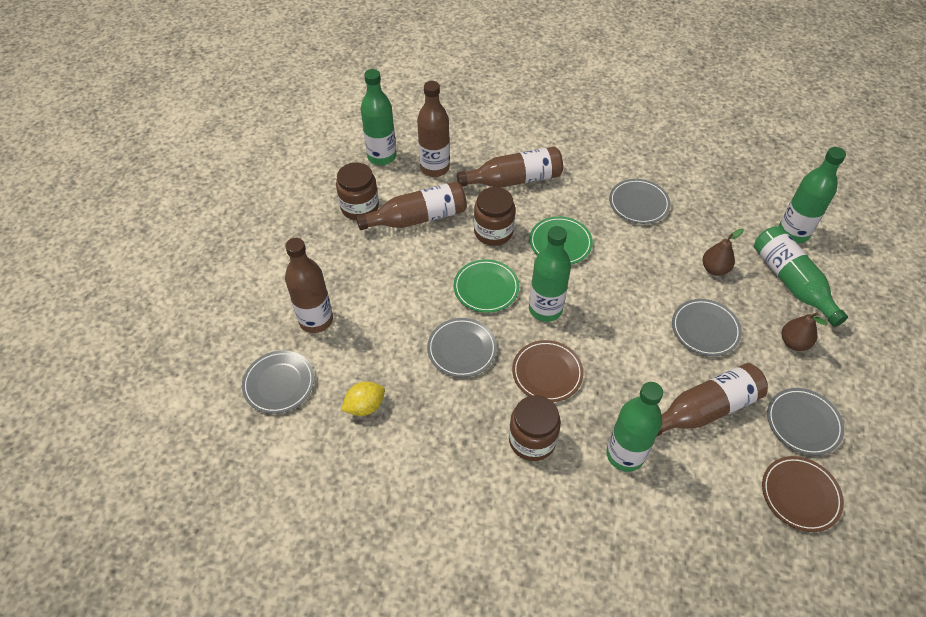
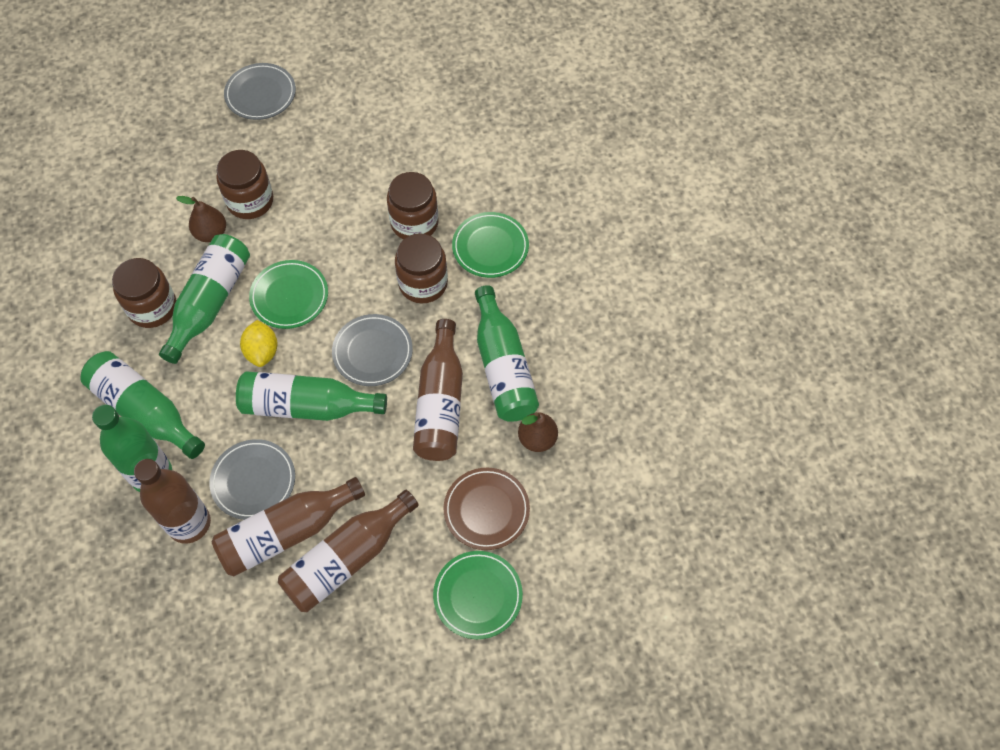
brown bottle: [285,238,333,333] [356,182,467,230] [417,81,450,177] [457,147,563,188] [657,363,768,436] = 5 -> [134,459,211,544] [212,477,365,576] [278,490,419,612] [413,319,463,461] = 4
brown jar: [336,162,379,220] [474,187,515,246] [509,395,561,461] = 3 -> [112,258,176,328] [216,150,273,219] [387,172,439,240] [395,233,448,303] = 4
brown plate: [512,340,584,402] [762,456,844,532] = 2 -> [444,468,530,550] = 1
green plate: [454,259,519,313] [529,216,593,264] = 2 -> [249,260,328,329] [433,551,523,639] [452,212,529,278] = 3
grey plate: [242,350,314,414] [427,318,497,377] [609,179,670,224] [672,299,742,356] [767,388,844,456] = 5 -> [209,439,295,520] [224,63,296,120] [332,314,413,386] = 3

